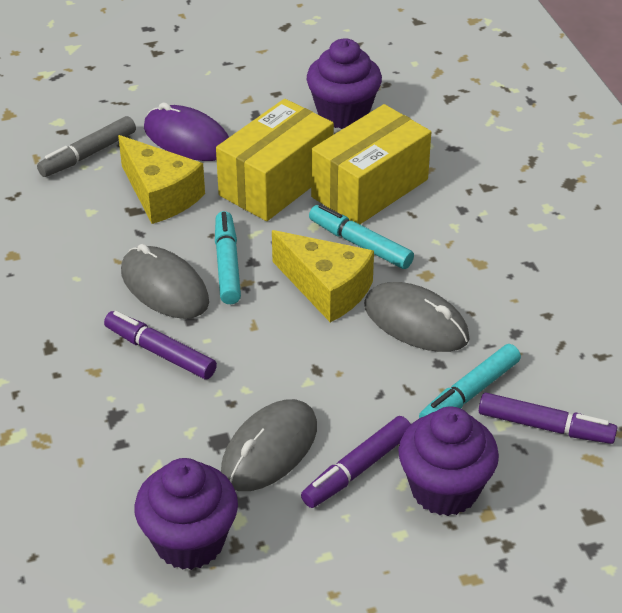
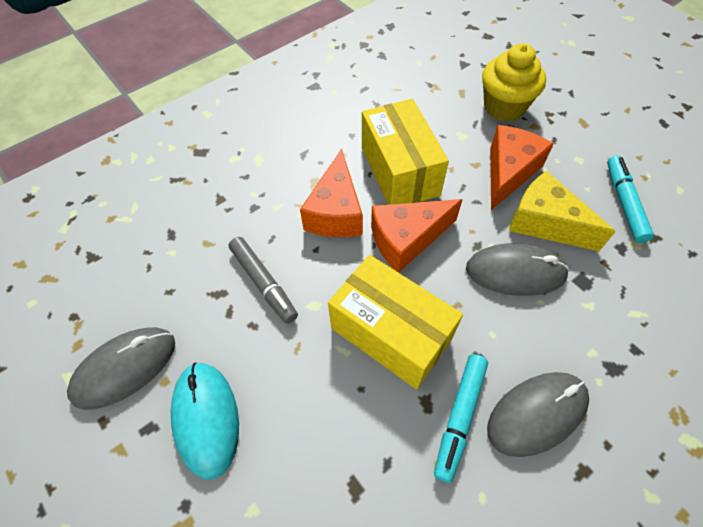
orange cheese: none = 0 -> [300,148,363,237] [371,199,463,273] [490,125,554,210] = 3
purple cupcake: [134,458,238,570] [307,38,382,129] [398,407,499,516] = 3 -> none = 0
purple marker: [104,311,217,379] [301,416,411,508] [479,393,617,444] = 3 -> none = 0
purple mouse: [144,102,229,161] = 1 -> none = 0
turquoise marker: [215,211,241,304] [309,204,414,269] [419,344,521,418] = 3 -> [434,354,488,483] [607,156,654,243] = 2
turquoise mouse: none = 0 -> [171,363,239,480] = 1
yellow cheese: [118,135,205,224] [272,230,374,322] = 2 -> [509,171,616,251] = 1
yellow cupcake: none = 0 -> [482,43,546,121] = 1

